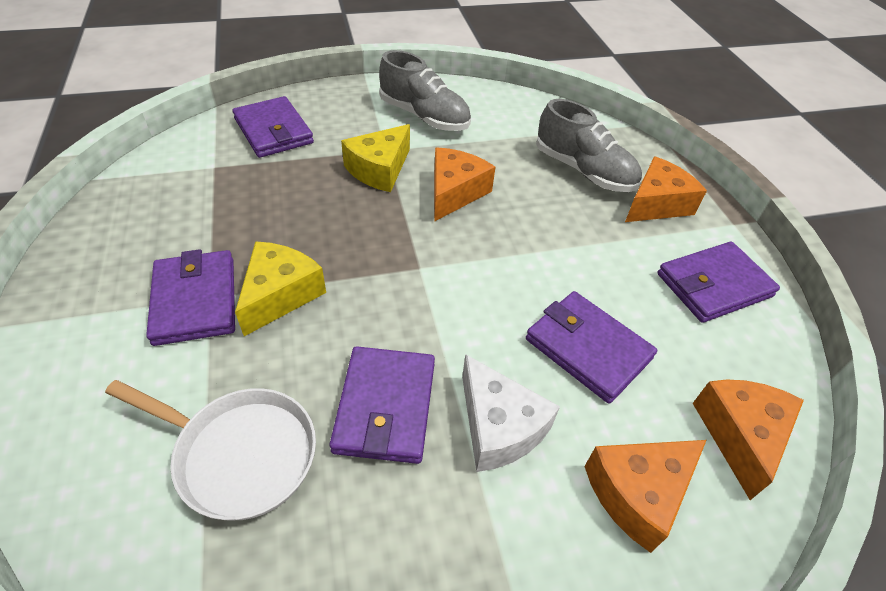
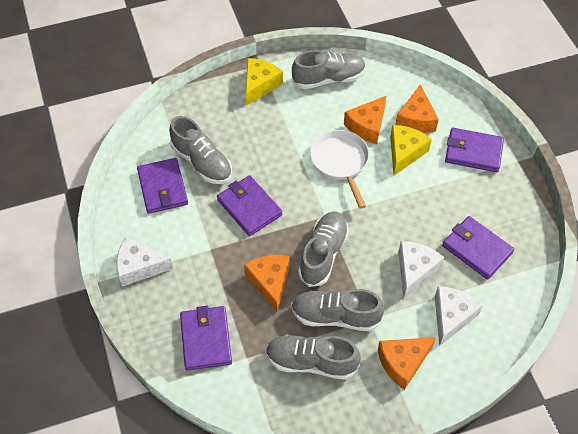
grey shoe: [379,50,471,131] [536,99,642,192] = 2 -> [169,116,232,184] [266,335,361,380] [291,289,384,331] [292,50,366,89] [298,211,349,287] = 5
white cheese: [462,354,560,472] = 1 -> [117,236,173,287] [398,241,444,298] [435,286,483,346] = 3

